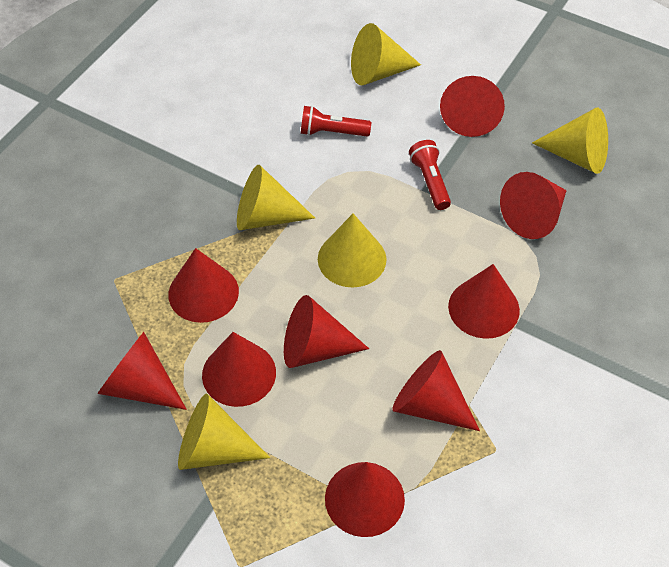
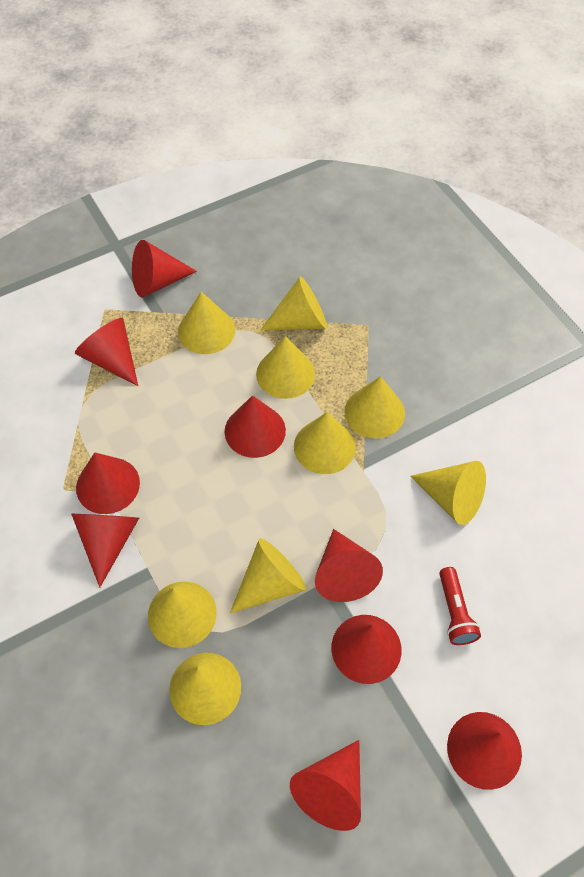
red flashlight: [301,106,371,137] [409,140,451,210] = 2 -> [439,567,481,645] = 1
yellow cone: [178,394,270,470] [237,165,315,230] [318,213,386,287] [351,23,421,85] [532,108,608,174] = 5 -> [148,582,217,648] [169,653,241,725] [178,292,235,354] [230,538,306,613] [256,336,315,399] [260,276,327,331] [294,412,356,474] [345,376,405,439] [410,461,486,525] = 9

